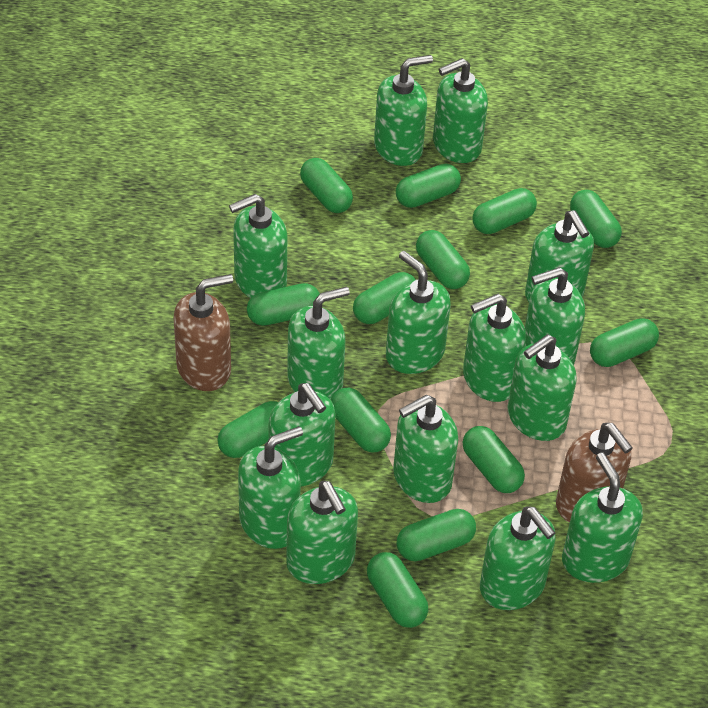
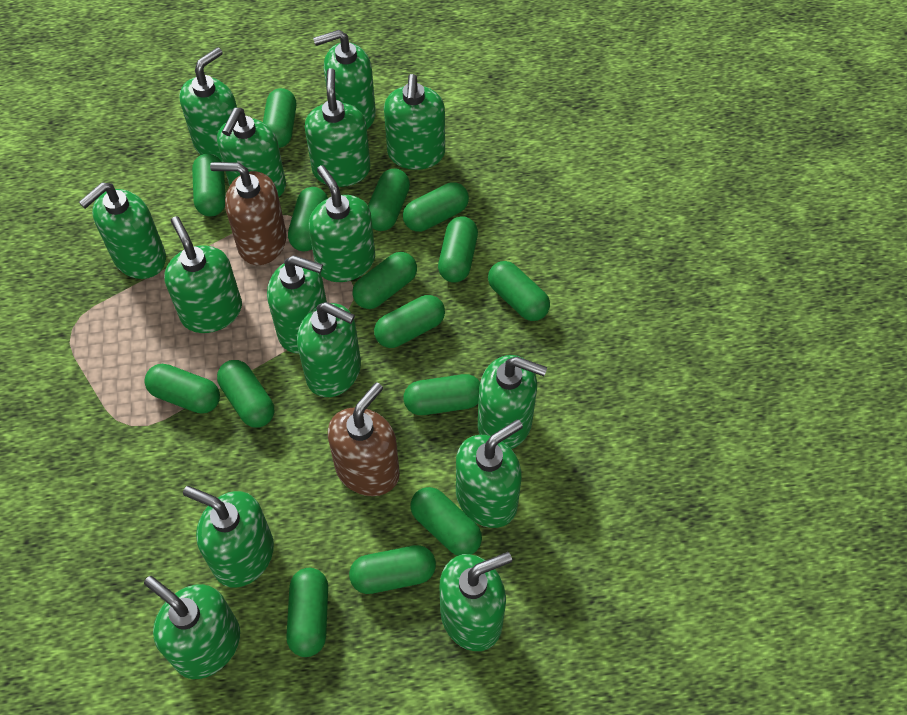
green capsule: [217,401,278,458] [247,283,320,326] [300,158,353,213] [331,388,391,453] [353,272,416,324] [367,552,428,628] [396,164,461,208] [397,509,476,561] [416,230,470,289] [463,426,525,493] [472,188,537,234] [570,190,622,248] [590,318,659,367] = 13 -> [144,364,220,414] [192,154,226,217] [217,360,274,428] [263,88,296,148] [286,568,328,657] [288,187,328,251] [349,545,436,594] [352,252,417,309] [368,169,410,231] [374,295,445,348] [403,182,469,232] [404,374,480,415] [411,487,482,556] [438,216,478,283] [488,261,550,321] = 15

